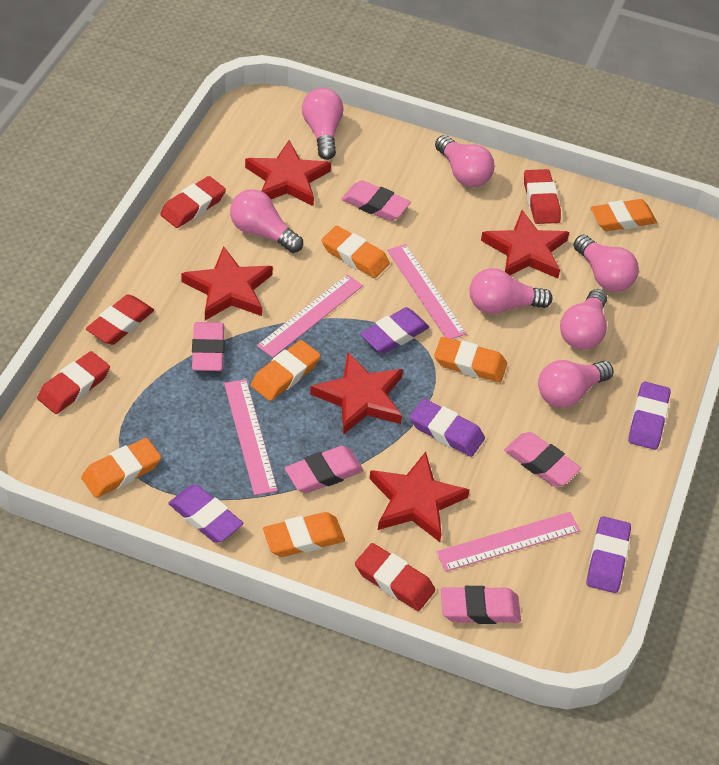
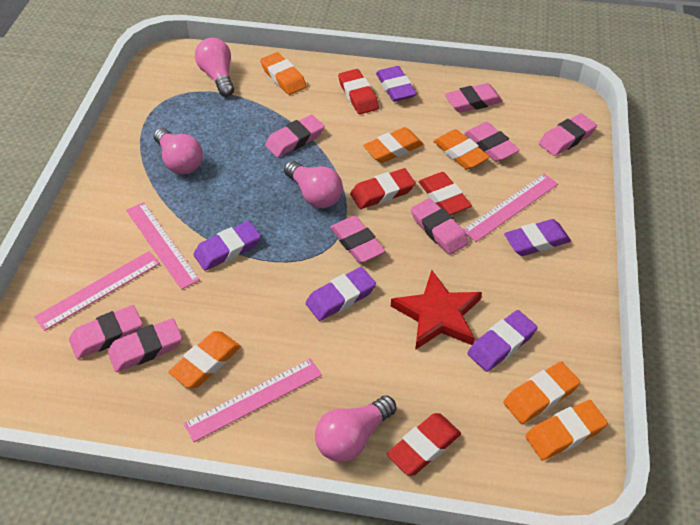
pink eraser: [192,322,225,371] [285,446,364,493] [342,180,411,221] [441,586,521,624] [504,432,581,487] = 5 -> [69,305,143,359] [108,318,182,372] [265,115,324,157] [330,216,385,263] [411,198,469,255] [445,83,503,113] [464,122,520,162] [539,113,597,156] = 8
pink light bulb: [230,189,303,253] [302,88,343,160] [435,135,494,187] [470,268,553,314] [538,360,614,408] [560,289,607,350] [574,235,639,292] = 7 -> [154,128,203,174] [195,38,234,97] [284,161,343,208] [315,395,396,462] = 4
red eraser: [37,351,110,414] [86,294,154,345] [160,176,226,228] [355,543,435,611] [524,169,561,224] = 5 -> [338,69,379,114] [350,168,415,209] [387,413,461,476] [419,172,472,215] = 4
red star: [181,246,273,320] [245,140,331,206] [310,352,403,435] [369,452,470,542] [481,210,569,278] = 5 -> [391,270,482,350] = 1

